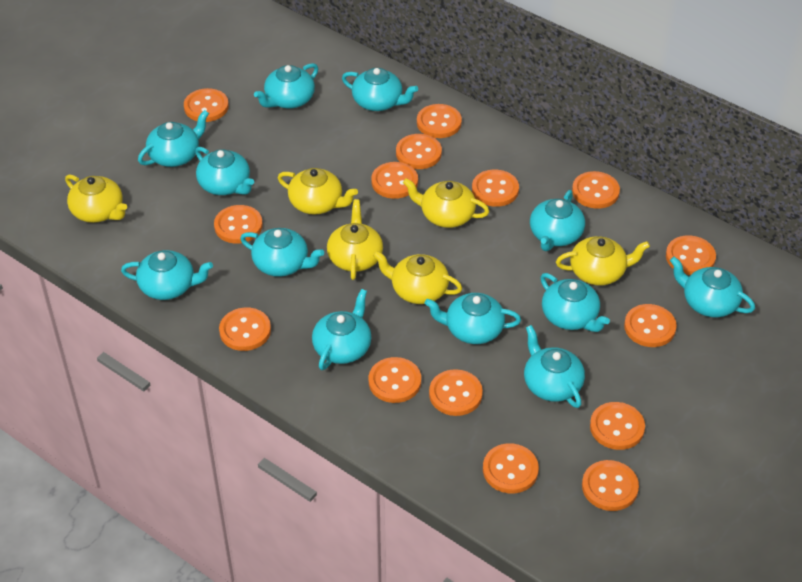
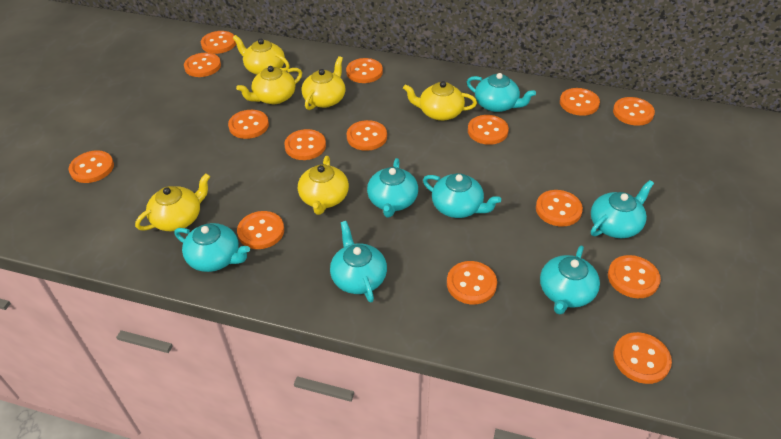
turquoise teapot: [121,250,213,300] [138,110,209,167] [195,147,254,195] [240,228,324,277] [254,63,318,108] [312,289,372,370] [342,68,418,111] [424,293,521,344] [524,325,585,408] [530,190,585,251] [540,273,610,332] [670,257,755,317] = 12 -> [174,223,250,272] [330,221,387,302] [367,158,418,218] [423,173,501,218] [467,73,536,112] [540,245,600,315] [591,180,654,238] = 7

